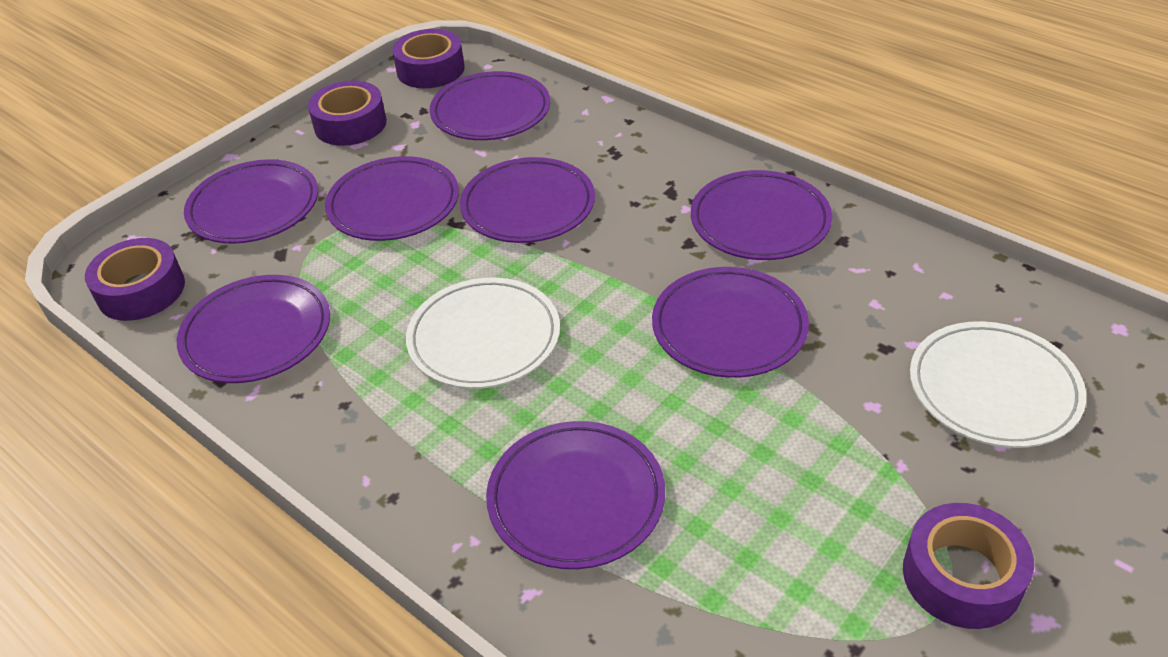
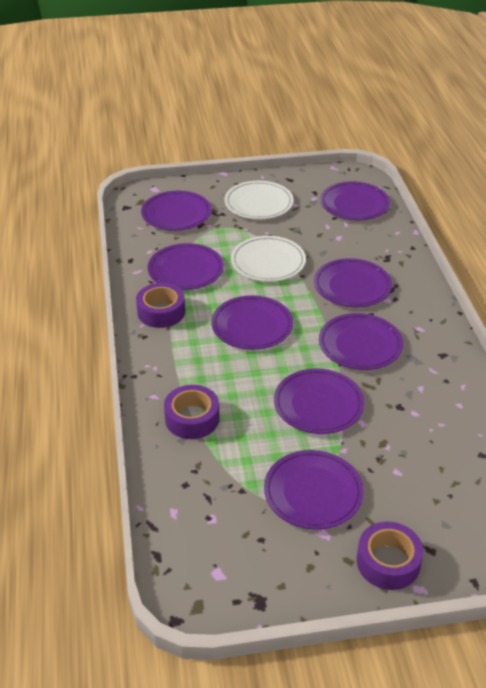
purple tape: [85,238,185,321] [308,81,387,146] [392,29,465,88] [903,503,1034,629] = 4 -> [136,283,185,328] [164,385,219,439] [357,521,424,590] = 3

